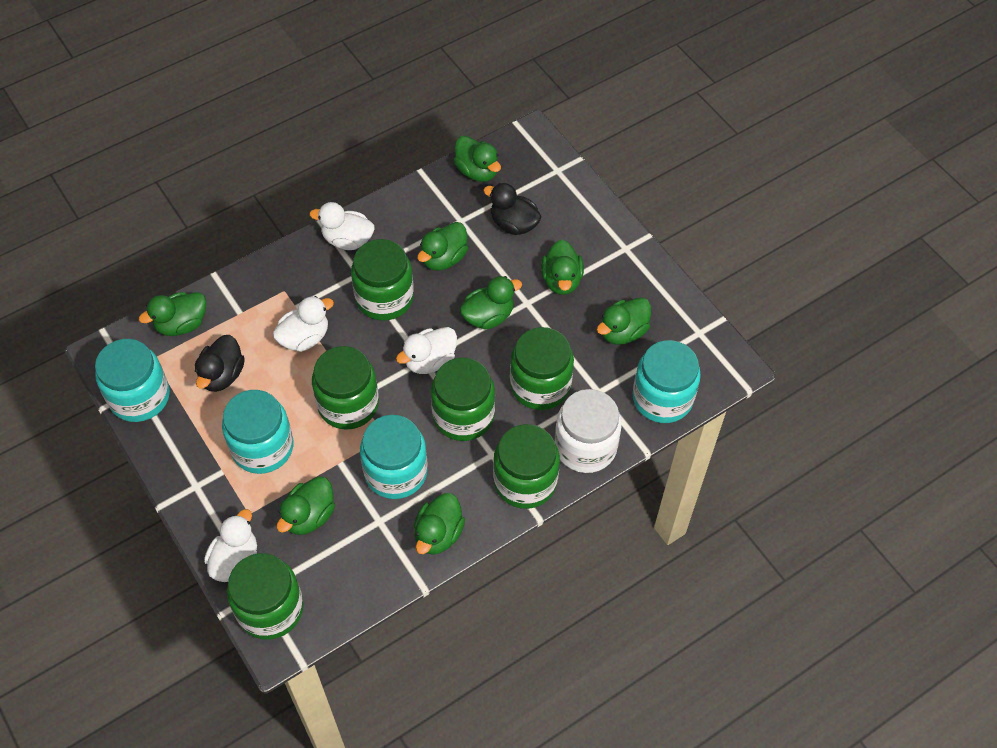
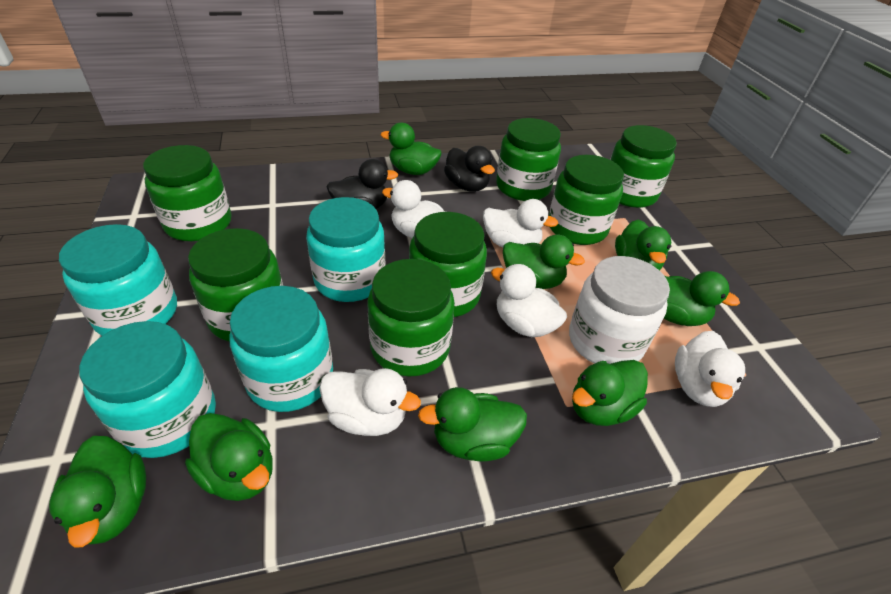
green jar: [227,553,303,640] [312,346,379,430] [351,239,414,320] [431,358,495,441] [493,424,560,509] [510,327,574,410] = 6 -> [143,145,231,242] [188,228,283,342] [367,259,455,377] [409,212,487,317] [496,118,561,201] [549,155,624,245] [610,125,677,208] = 7
white duck: [204,509,257,582] [273,296,334,352] [309,202,375,250] [396,327,457,374] = 4 -> [319,368,421,436] [382,180,446,238] [483,199,558,247] [491,264,567,337] [675,331,745,407] = 5

